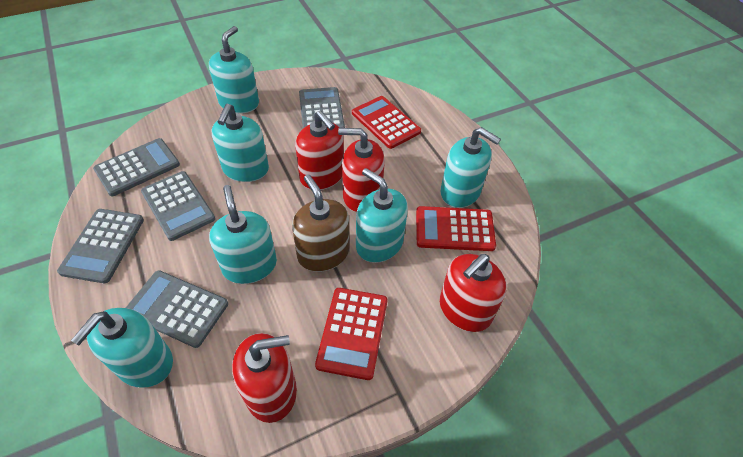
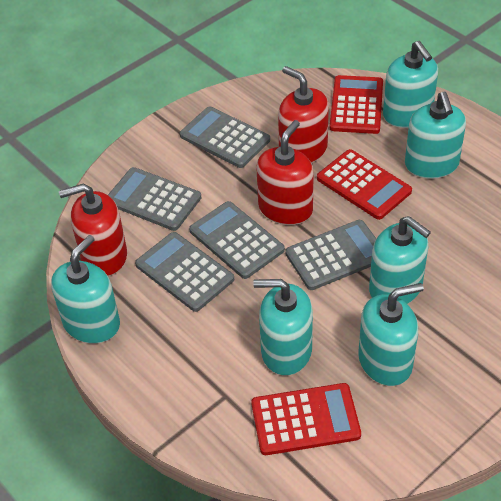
brown soap dispenser: [292,174,349,272] = 1 -> none = 0
red soap dispenser: [232,333,297,423] [295,110,344,190] [338,128,385,212] [440,254,507,332] = 4 -> [59,184,127,276] [256,120,314,225] [278,66,329,163] = 3

